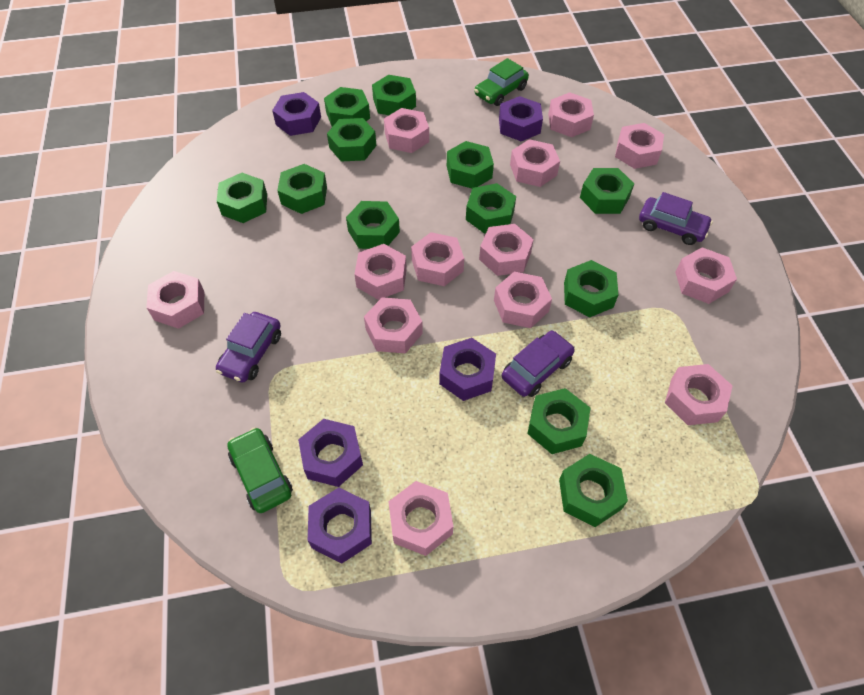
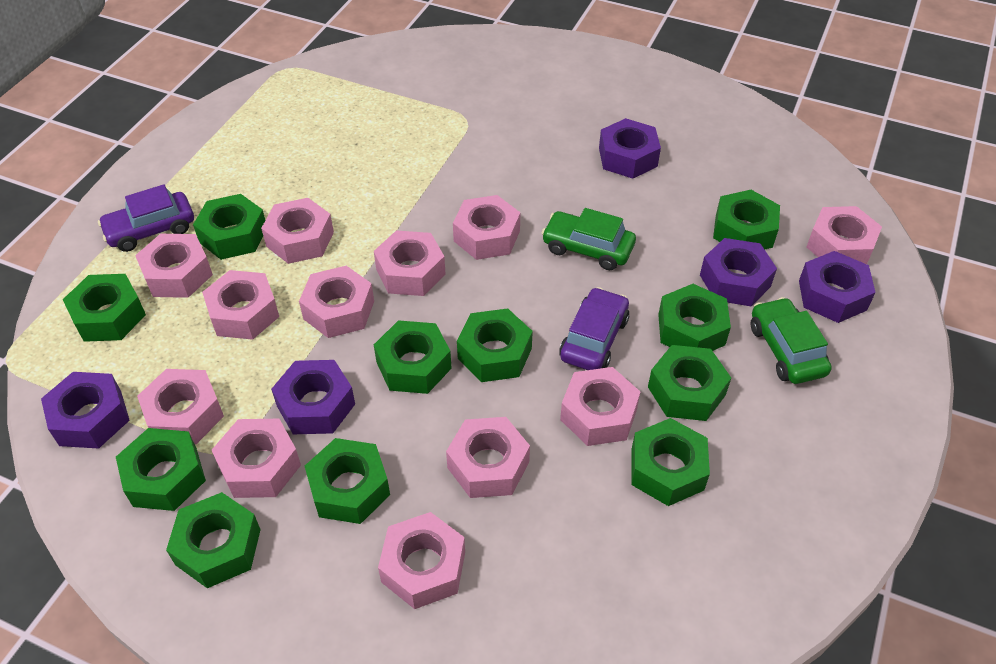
green nut: [217,173,267,223] [277,164,327,214] [324,87,370,127] [327,118,376,162] [346,201,400,249] [372,75,416,115] [447,141,494,189] [466,183,516,234] [527,388,590,454] [559,454,628,527] [564,260,618,317] [580,168,634,214] = 12 -> [63,274,146,342] [116,428,206,511] [166,492,261,588] [193,194,265,260] [305,438,390,524] [374,320,452,394] [457,308,533,382] [631,418,710,506] [648,345,731,421] [658,284,731,351] [713,190,780,250] = 11
pink nut: [146,271,204,329] [354,244,407,300] [364,297,423,354] [384,108,429,153] [388,481,454,556] [411,232,464,286] [479,224,534,276] [494,272,552,328] [510,139,560,187] [548,92,594,137] [615,123,664,169] [665,364,733,425] [675,247,737,304] = 13 -> [135,234,213,298] [137,369,224,445] [202,270,279,340] [212,419,301,498] [261,198,334,264] [299,266,374,338] [374,230,446,296] [378,512,465,609] [446,417,530,498] [453,195,520,260] [560,367,640,446] [807,206,882,264] = 12
purple car: [216,312,281,382] [502,331,575,397] [639,192,713,245] = 3 -> [98,184,194,252] [559,287,629,370] = 2

